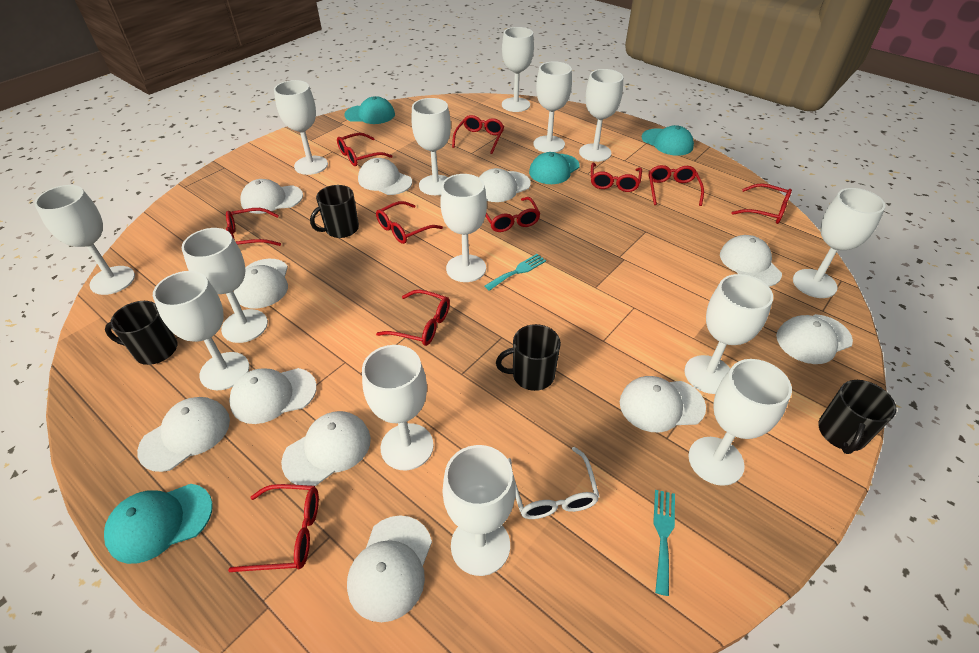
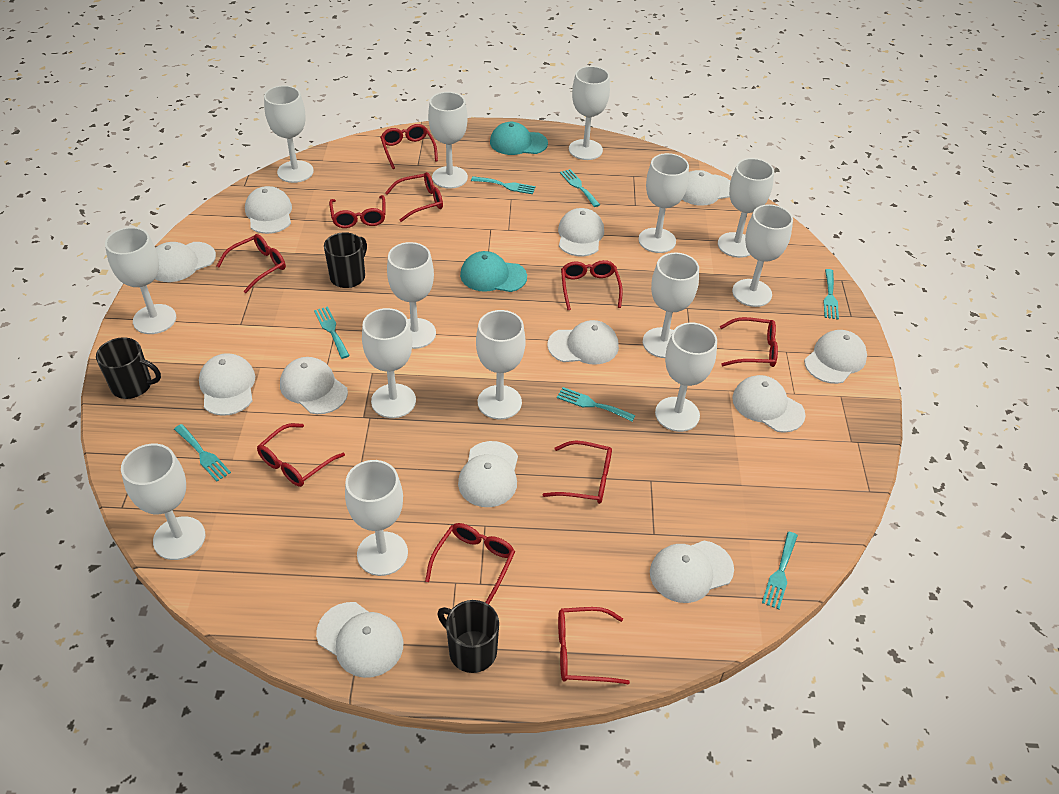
black mug: [105,301,177,365] [310,185,359,238] [496,324,561,391] [818,380,897,454] = 4 -> [96,337,161,399] [324,232,367,288] [437,600,499,673] = 3
turquoise cap: [104,484,213,564] [344,96,395,124] [529,152,580,184] [642,125,694,156] = 4 -> [460,251,527,292] [490,122,548,155] = 2
turquoise fork: [485,254,546,291] [653,490,675,596] = 2 -> [174,424,231,481] [314,306,350,359] [471,176,536,194] [557,387,635,421] [560,169,600,207] [762,532,798,609] [824,269,839,320] = 7
white cap: [137,397,230,472] [229,368,317,424] [234,259,288,309] [240,179,303,214] [281,411,371,486] [347,515,432,622] [358,158,412,195] [479,168,531,202] [620,376,706,433] [720,235,782,287] [776,314,853,364] = 11 -> [155,242,216,282] [199,353,255,416] [245,186,292,234] [280,357,348,414] [316,602,403,678] [458,441,518,507] [547,320,619,365] [558,208,604,256] [650,541,734,603] [682,170,730,206] [732,375,806,433] [804,330,867,384] = 12
white glasses: [508,447,600,519] = 1 -> none = 0

